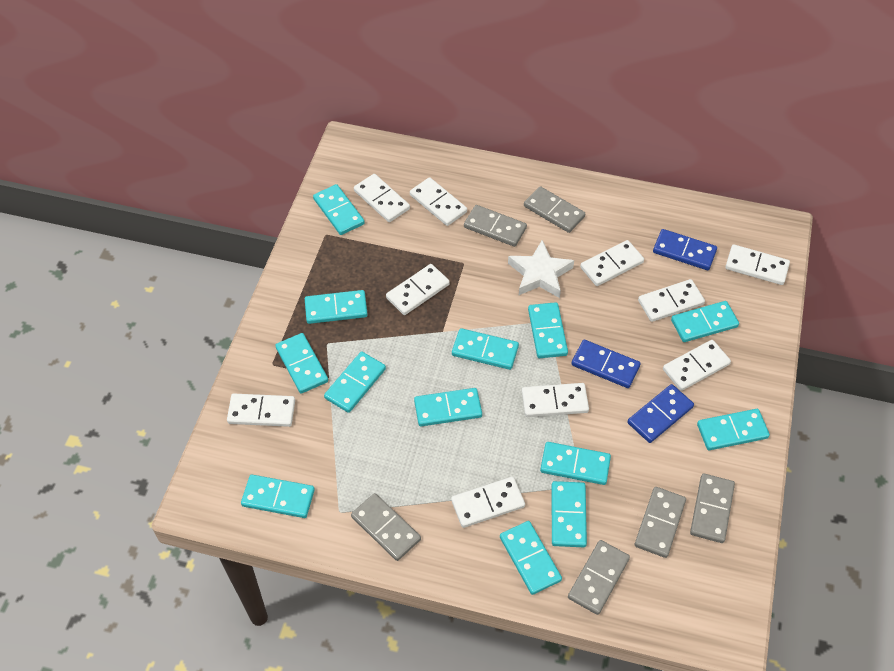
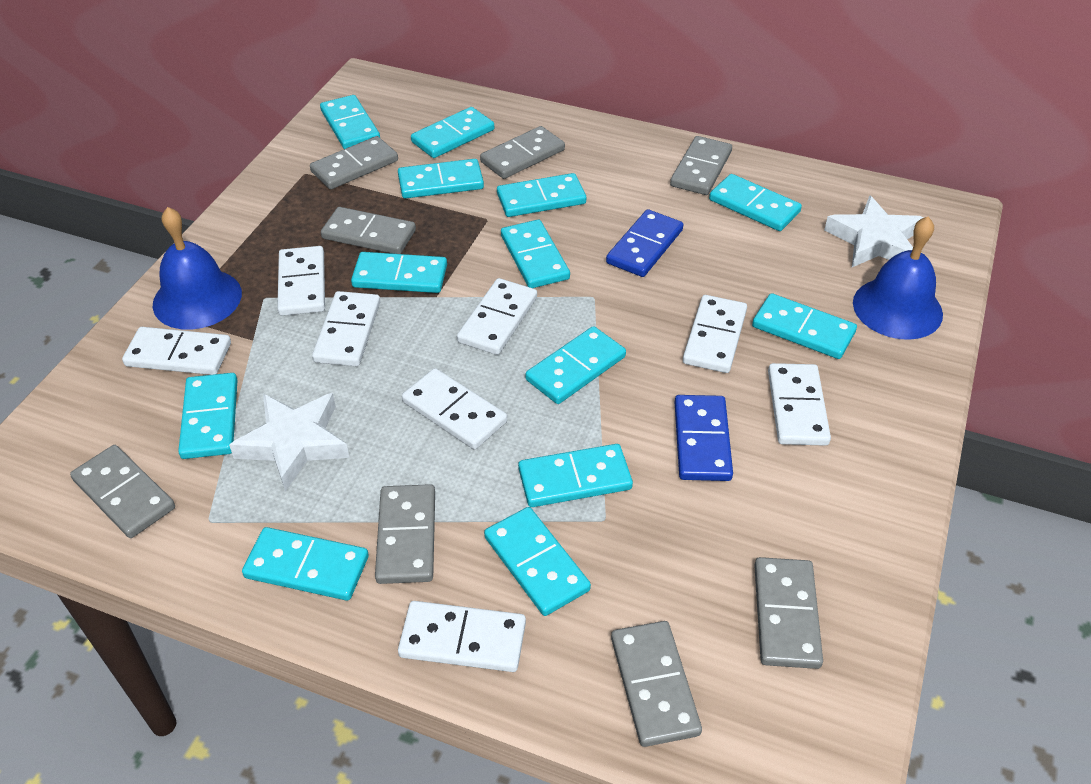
blue bell: none = 0 -> [153,207,242,330] [853,216,943,340] = 2
blue domino: [571,340,640,388] [627,384,694,443] [653,229,717,270] = 3 -> [606,209,683,277] [675,395,733,481] = 2
grey domino: [351,493,421,561] [464,205,527,247] [524,186,585,233] [568,540,630,615] [634,487,686,558] [690,474,735,543] = 6 -> [70,445,175,538] [310,136,398,189] [321,207,416,254] [375,484,435,584] [480,126,565,179] [611,621,702,747] [670,136,732,195] [754,557,823,669] = 8
white domino: [227,394,295,427] [354,174,410,222] [386,264,450,315] [410,177,467,226] [451,477,525,528] [522,383,589,417] [580,240,644,286] [638,279,705,322] [663,340,731,391] [725,244,790,285] = 10 -> [122,327,231,375] [277,246,325,316] [312,291,380,366] [398,601,526,672] [402,368,507,449] [457,278,537,355] [683,295,747,373] [768,363,831,446] = 8
white star: [508,240,574,298] = 1 -> [229,393,350,492] [824,196,924,267] = 2

